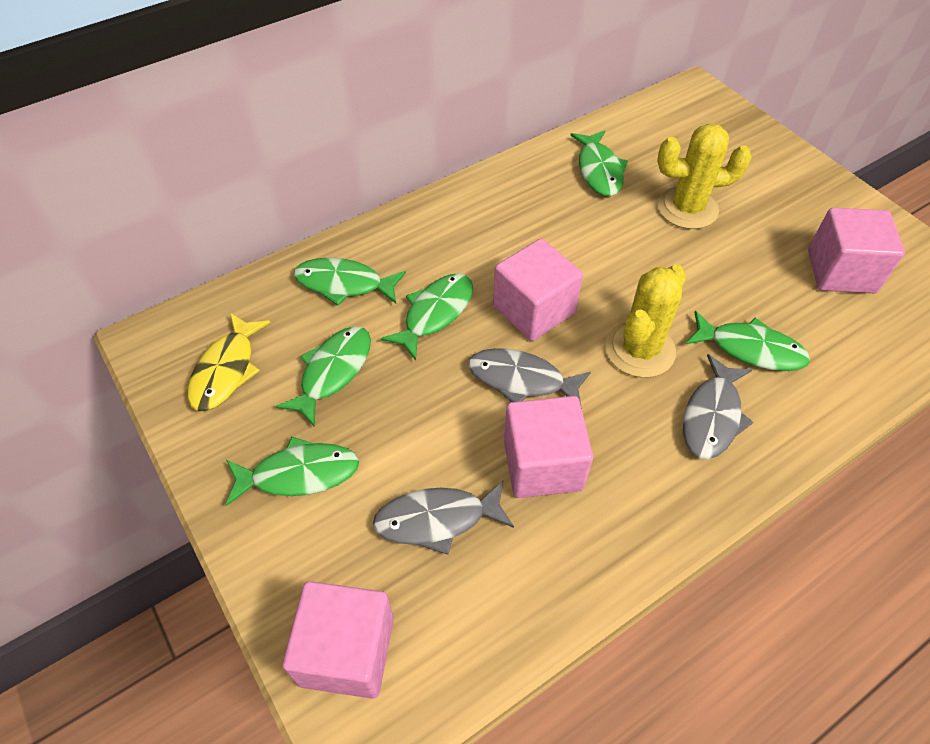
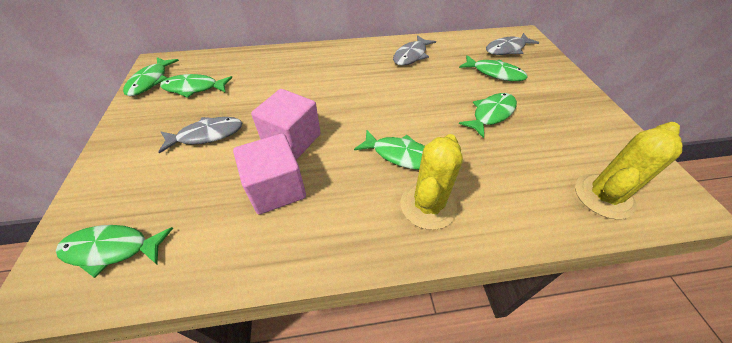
pink cube: [282,581,394,699] [493,239,583,341] [504,396,593,498] [808,208,905,293] = 4 -> [233,133,306,214] [251,89,321,159] = 2
yellow fish: [188,313,271,411] = 1 -> none = 0

